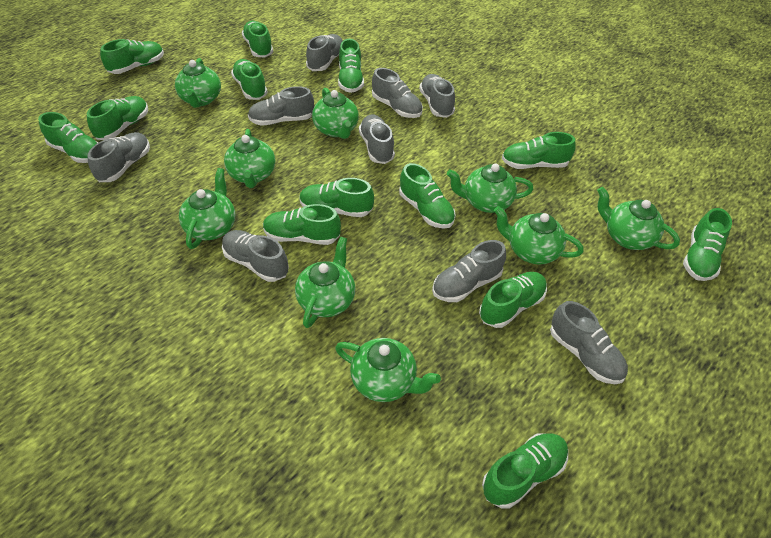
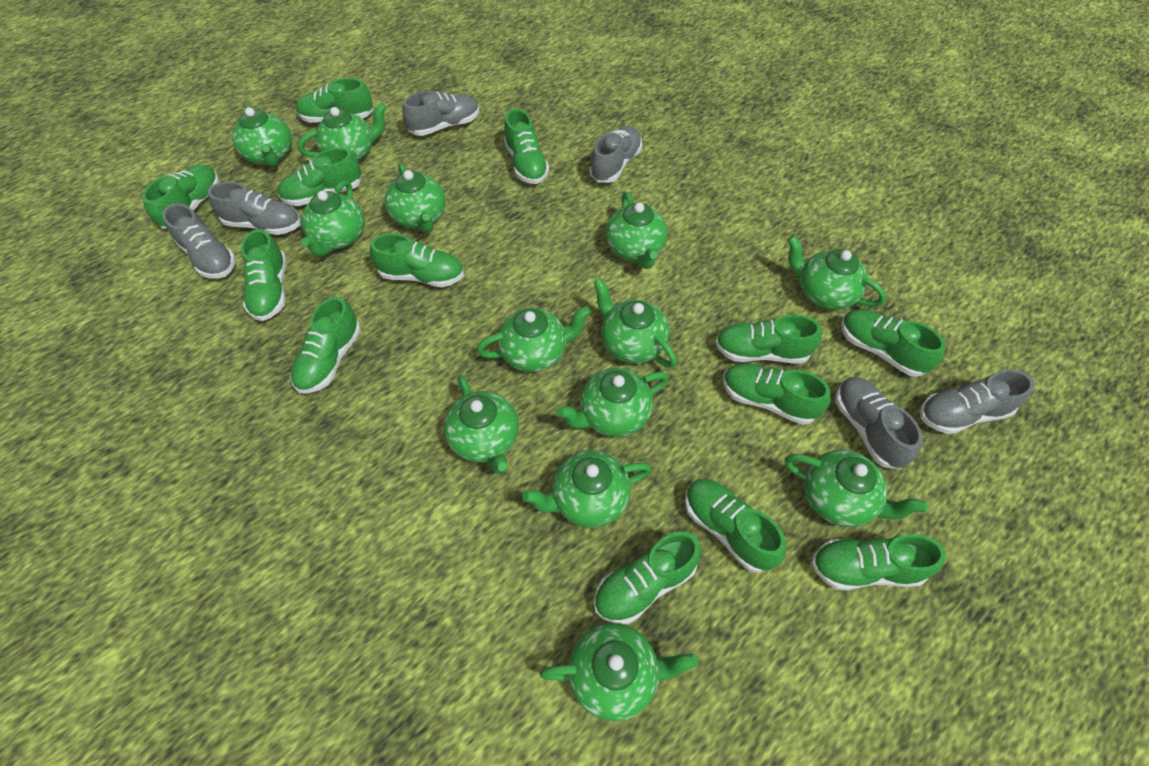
green teapot: [175,58,221,108] [179,168,235,249] [224,129,275,188] [295,236,355,328] [312,88,359,139] [335,338,441,402] [447,164,534,213] [494,206,584,265] [597,187,680,250] = 9 -> [232,104,292,167] [298,102,387,162] [301,180,365,257] [385,163,445,233] [444,375,519,474] [477,306,591,372] [522,450,652,528] [540,623,698,721] [557,368,669,437] [594,278,677,368] [606,192,668,269] [785,450,928,527] [787,235,887,310] = 13
grey shoe: [88,132,150,182] [222,230,289,282] [248,86,314,126] [306,34,343,71] [359,115,395,164] [372,68,423,118] [419,74,455,118] [432,240,506,302] [550,301,628,384] = 9 -> [162,203,236,279] [207,182,301,235] [402,91,479,136] [589,126,642,183] [835,377,922,469] [920,369,1035,434] = 6

